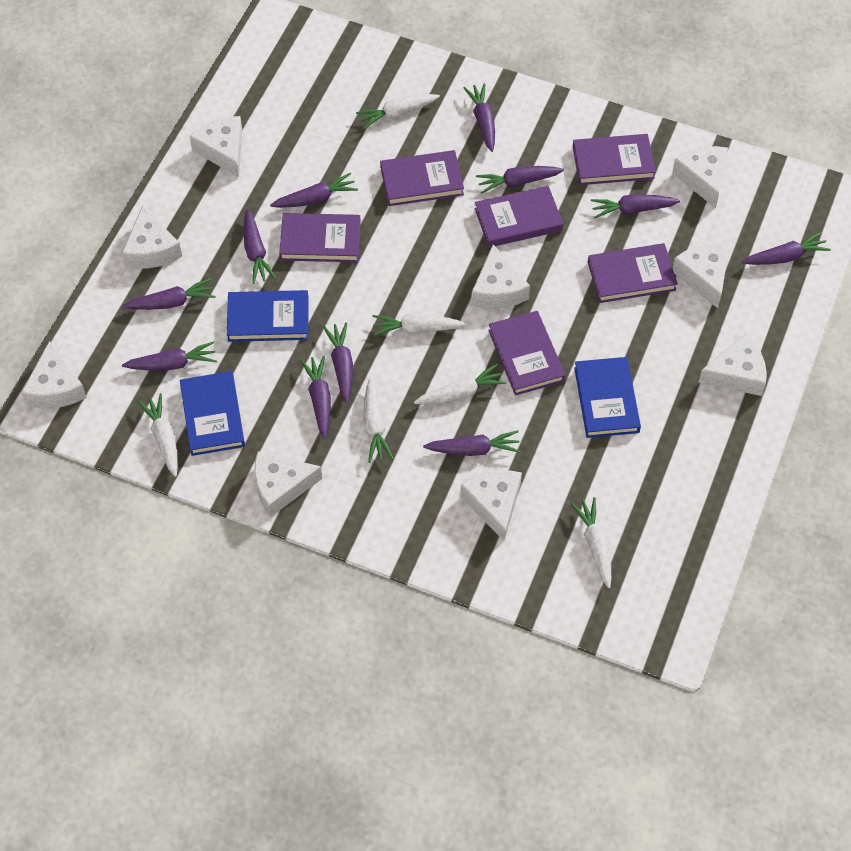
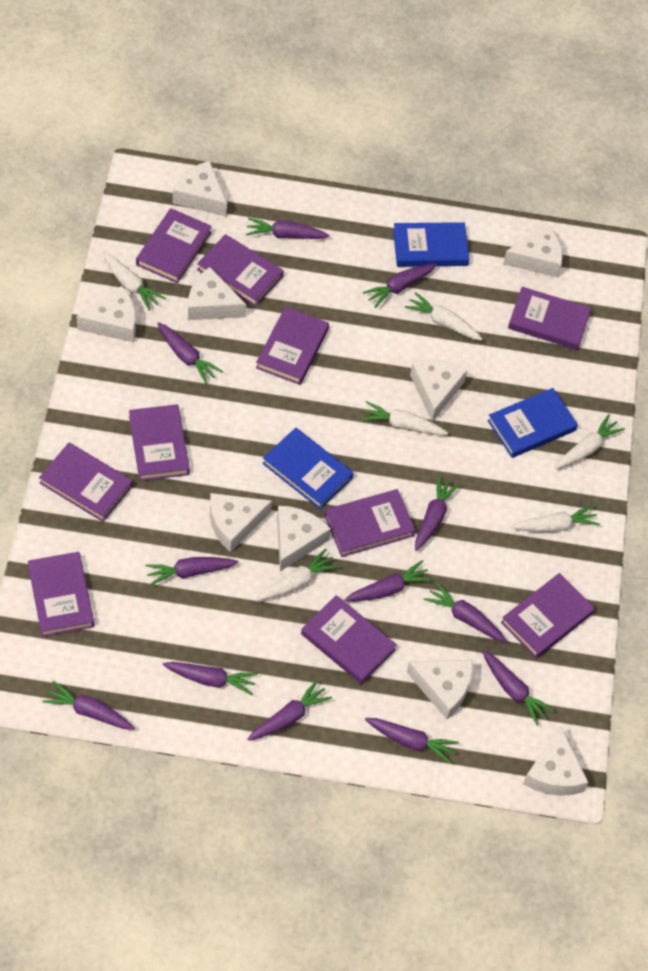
purple book: [279,213,361,262] [380,150,464,206] [475,186,563,247] [488,311,566,396] [573,134,656,185] [588,243,678,303] = 6 -> [28,552,94,637] [39,443,133,522] [129,404,190,481] [136,208,212,283] [197,234,284,307] [256,307,329,385] [301,595,397,684] [324,489,416,557] [501,573,595,659] [508,287,592,350] = 10
purple carrot: [122,278,215,310] [122,341,217,370] [244,209,276,284] [270,173,358,208] [300,355,331,439] [323,322,353,404] [423,430,521,456] [463,83,495,152] [476,166,564,194] [591,194,680,218] [742,232,831,265] = 11 -> [42,681,135,730] [145,557,239,586] [157,322,223,384] [162,662,258,695] [246,218,330,239] [247,680,332,741] [344,560,433,602] [363,264,437,308] [365,718,459,764] [415,475,460,551] [424,582,507,642] [482,650,555,726] = 12

